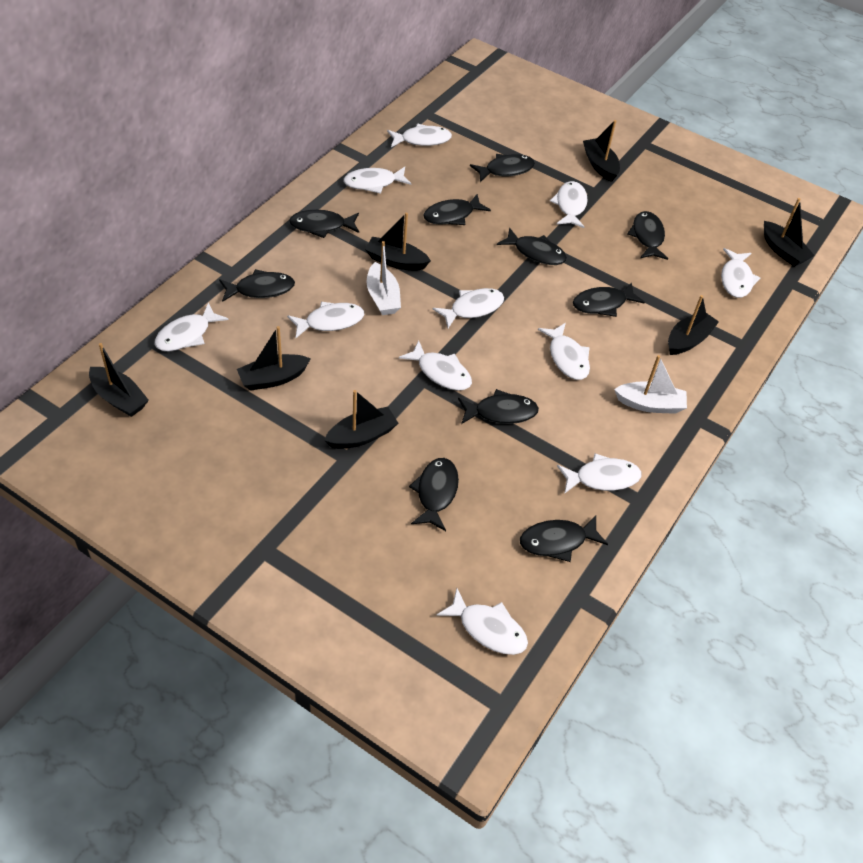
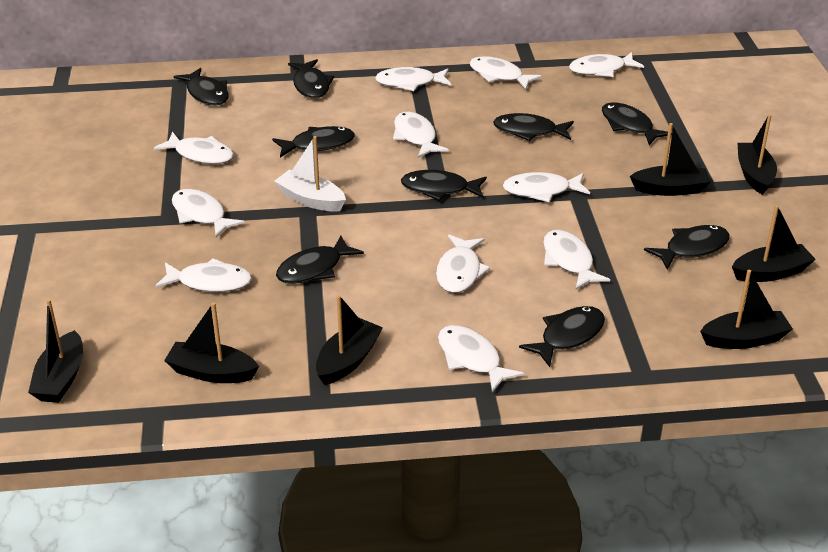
black fish: [219,269,295,302] [289,210,359,238] [409,458,459,531] [423,194,491,225] [458,389,539,424] [470,154,535,182] [497,228,567,265] [520,516,608,562] [573,282,645,317] [627,211,668,260] = 10 -> [174,68,229,106] [272,126,355,157] [276,236,364,284] [288,59,334,98] [401,170,487,201] [493,113,574,141] [519,306,605,367] [602,102,672,145] [644,225,730,270] = 9
white boat: [367,241,401,315] [614,355,687,414] = 2 -> [274,136,346,212] = 1

